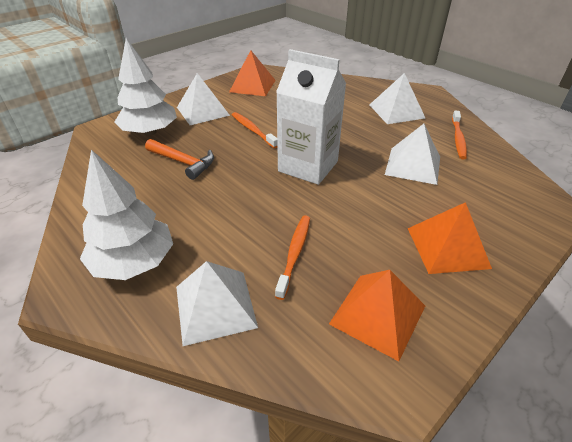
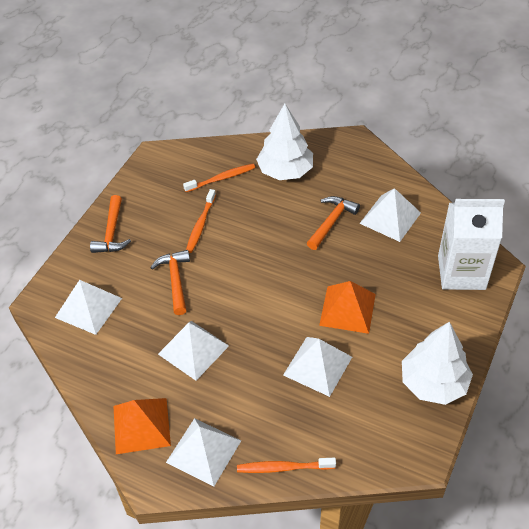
orange hammer: [145,139,214,180] = 1 -> [90,195,131,253] [150,250,190,315] [307,196,360,250] = 3
orange pyramid: [229,50,276,96] [329,270,425,361] [408,202,492,274] = 3 -> [114,398,171,454] [319,281,376,334] = 2
white pyramid: [176,261,258,346] [177,73,230,125] [369,73,425,124] [385,124,440,185] = 4 -> [55,280,122,335] [158,321,229,381] [166,418,241,487] [283,337,352,397] [359,188,421,242] = 5

